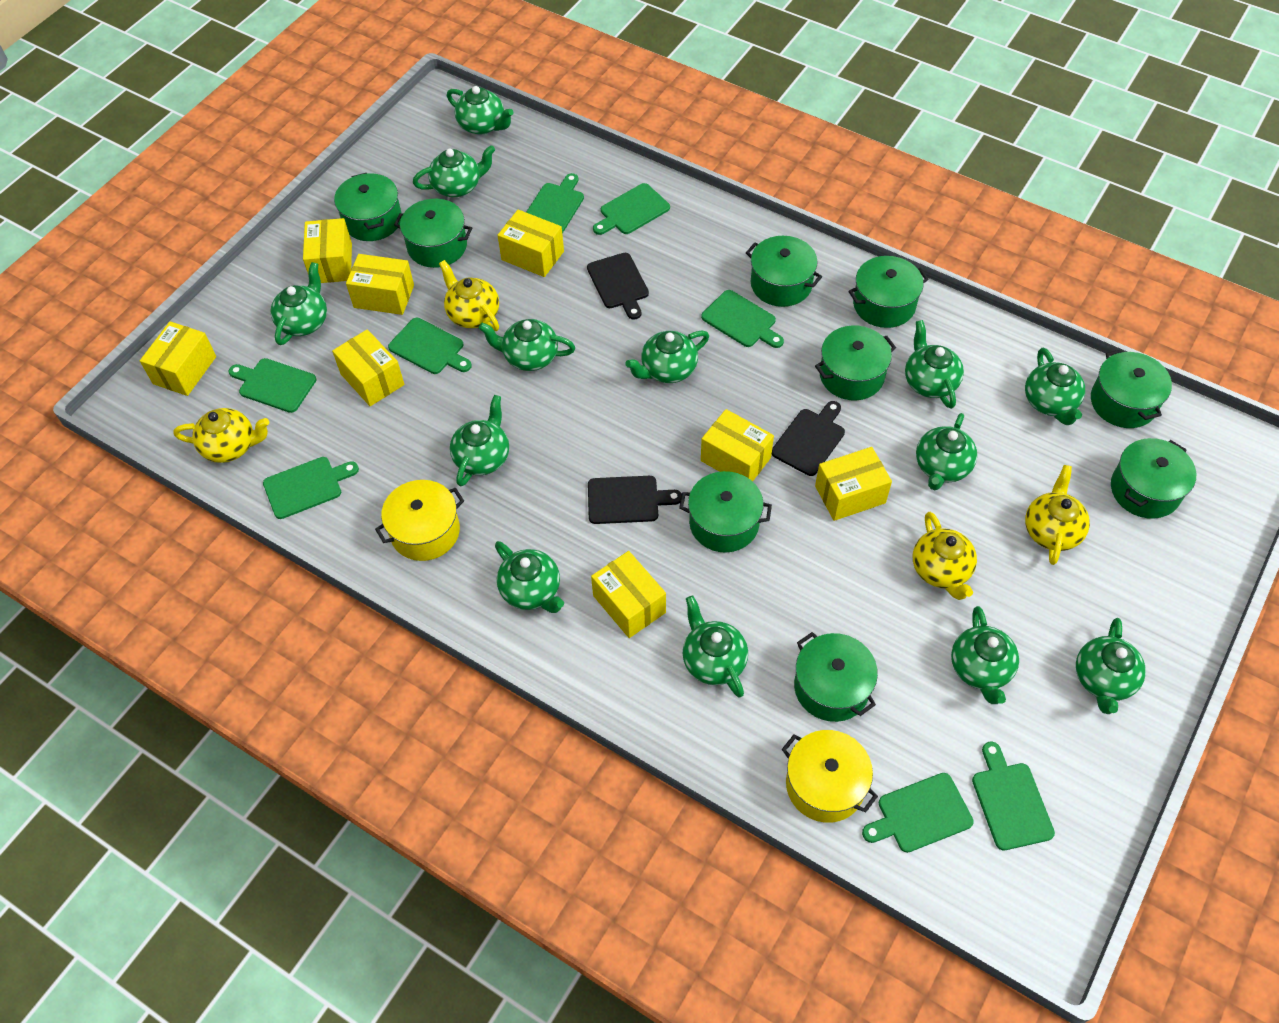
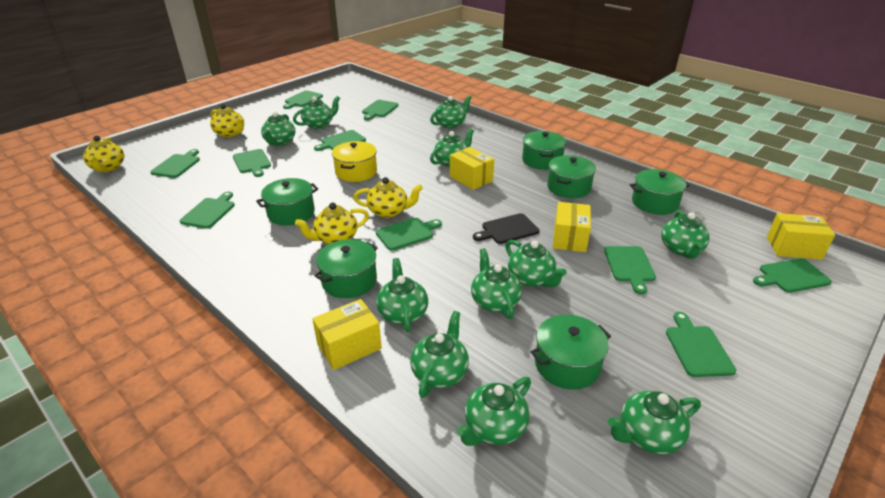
black cutting board: [587,253,649,320] [588,476,682,524] [772,401,845,476] = 3 -> [473,213,540,244] = 1
green cutting board: [228,358,316,413] [263,457,359,519] [388,318,472,374] [526,173,584,233] [593,183,670,235] [701,290,784,348] [862,773,974,853] [972,742,1055,850] = 8 -> [150,149,200,178] [180,192,235,229] [233,149,271,177] [283,90,323,109] [314,130,366,151] [362,100,399,120] [376,218,442,251] [604,246,656,294] [666,312,736,377] [753,258,832,293] = 10
green pot: [334,173,401,241] [394,199,472,268] [679,471,772,553] [746,236,822,307] [794,632,878,722] [815,325,896,400] [849,256,929,328] [1091,349,1172,428] [1111,438,1196,519] = 9 -> [256,178,318,225] [314,239,377,298] [522,131,566,170] [531,314,611,390] [547,155,596,198] [630,169,690,215] = 6
green teapot: [271,262,327,345] [413,145,495,197] [447,86,514,135] [450,395,509,486] [479,319,575,371] [495,541,564,613] [625,330,709,383] [683,596,748,698] [905,320,964,409] [916,413,977,490] [951,606,1019,704] [1025,348,1085,425] [1076,618,1146,714] = 13 -> [261,112,295,146] [293,96,340,129] [376,258,428,332] [410,311,469,398] [430,95,472,129] [430,129,474,167] [456,377,531,446] [471,248,522,319] [505,240,567,287] [608,391,701,454] [661,210,710,259] = 11
yellow box: [140,322,216,396] [303,218,352,283] [332,329,404,406] [346,254,414,315] [498,210,564,277] [591,551,666,638] [701,409,774,481] [815,447,892,521] = 8 -> [312,299,382,370] [450,147,494,190] [553,202,591,252] [767,213,835,260] = 4
yellow pot: [375,480,464,561] [782,730,878,823] = 2 -> [332,141,377,182] = 1

